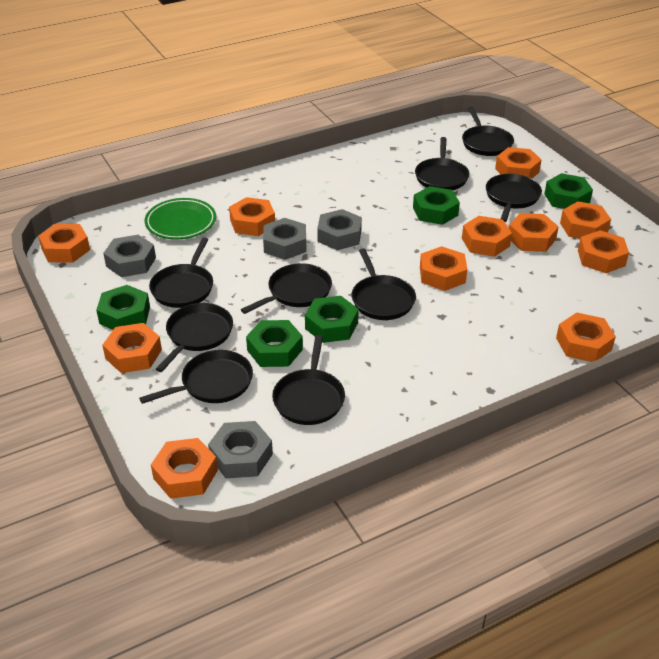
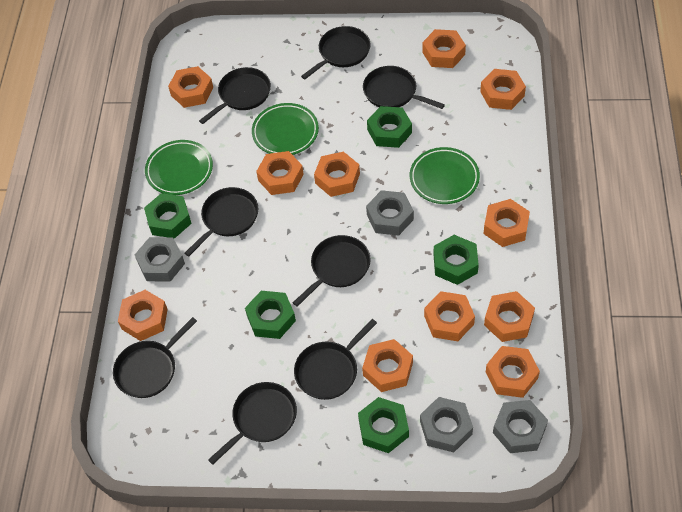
black pan: [139,350,253,404] [149,238,213,308] [156,303,233,372] [241,263,332,314] [272,335,345,425] [352,248,416,320] [415,137,469,190] [462,107,514,156] [486,174,542,222] = 9 -> [113,317,197,398] [185,187,258,256] [199,67,271,124] [208,382,297,465] [293,235,371,307] [294,319,377,400] [301,26,370,79] [363,66,445,109] = 8
green plate: [145,198,216,240] = 1 -> [145,140,213,195] [252,103,319,155] [410,147,480,204] = 3

